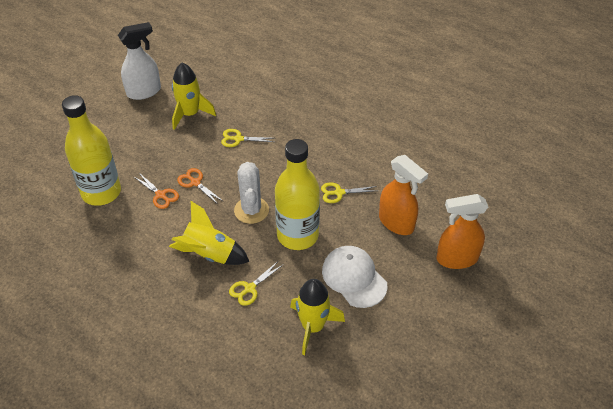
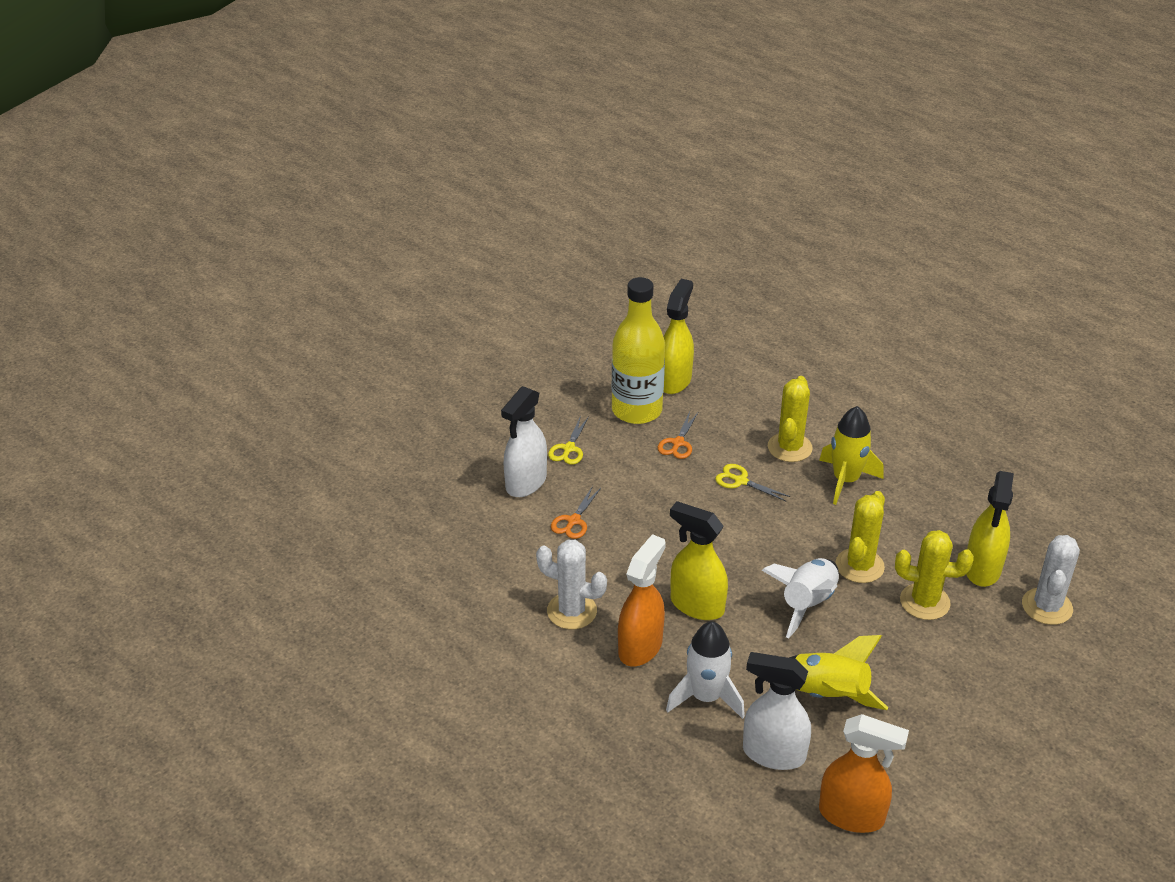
white cactus: [234,162,269,224] = 1 -> [536,540,607,629] [1022,535,1080,625] = 2
white cap: [322,246,388,308] = 1 -> none = 0
white rocket: none = 0 -> [666,621,745,719] [762,558,839,638] = 2
white spray bottle: [118,22,161,100] = 1 -> [501,386,547,497] [743,652,811,770] = 2
yellow bottle: [62,95,121,206] [275,139,320,250] = 2 -> [612,277,665,424] = 1
yellow cactus: none = 0 -> [768,376,813,462] [835,491,885,583] [895,530,974,620] = 3
yellow rocket: [169,201,249,265] [172,63,216,130] [290,279,345,355] = 3 -> [789,635,888,710] [819,406,884,505] = 2
yellow scissors: [221,129,273,147] [229,261,284,306] [321,183,377,203] = 3 -> [548,416,589,465] [715,464,790,501] = 2
yellow spray bottle: none = 0 -> [663,279,694,394] [670,501,728,620] [966,471,1014,587] = 3

